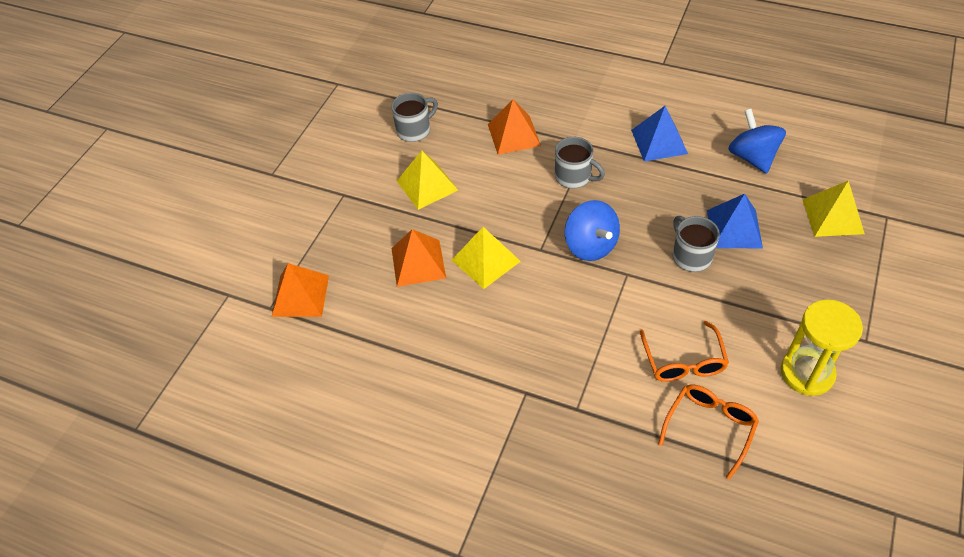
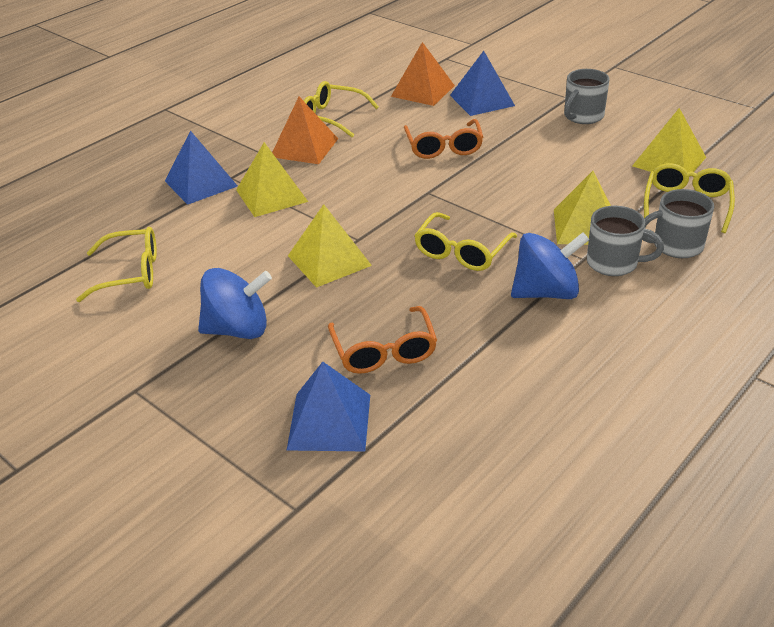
blue pyramid: [631,106,688,161] [707,194,763,248] = 2 -> [165,131,237,205] [287,362,370,451] [450,51,515,116] = 3
orange pyramid: [272,263,329,317] [391,229,446,287] [488,99,541,155] = 3 -> [272,97,338,164] [391,42,455,106] = 2
yellow glasses: none = 0 -> [76,227,157,302] [304,81,379,137] [414,212,517,271] [644,163,735,233] = 4
yellow hourglass: [781,300,863,396] = 1 -> none = 0
yellow pyramid: [397,151,458,210] [452,227,521,289] [802,180,865,237] = 3 -> [236,142,308,217] [288,204,372,288] [554,171,611,245] [632,108,706,172] = 4

